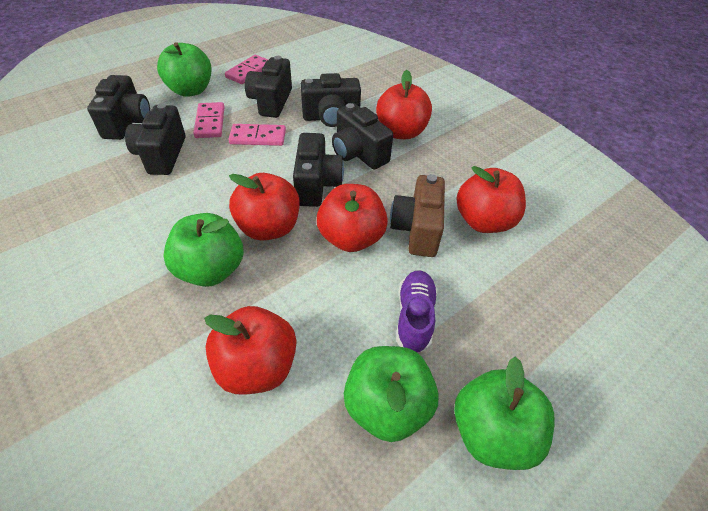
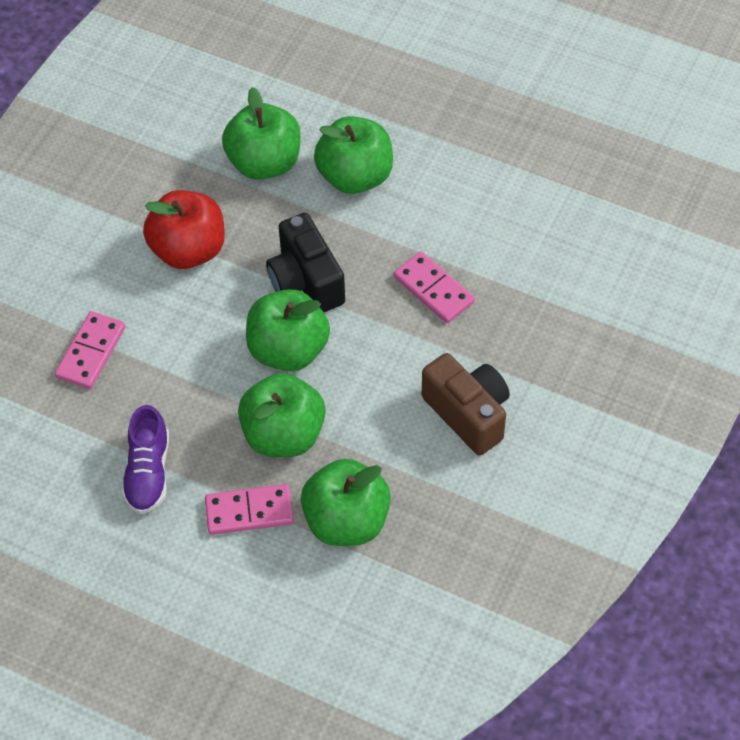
black camera: [87,75,150,140] [125,103,186,175] [245,56,292,118] [293,133,344,207] [301,73,361,127] [332,103,393,170] = 6 -> [266,213,345,312] = 1
green apple: [157,42,211,97] [164,213,244,287] [344,346,439,442] [454,357,554,470] = 4 -> [222,87,301,180] [238,373,325,457] [246,289,330,371] [301,459,391,546] [314,116,393,194] = 5
red apple: [204,306,296,394] [229,173,300,241] [317,184,388,252] [376,70,432,139] [457,166,526,233] = 5 -> [143,190,225,269] = 1

